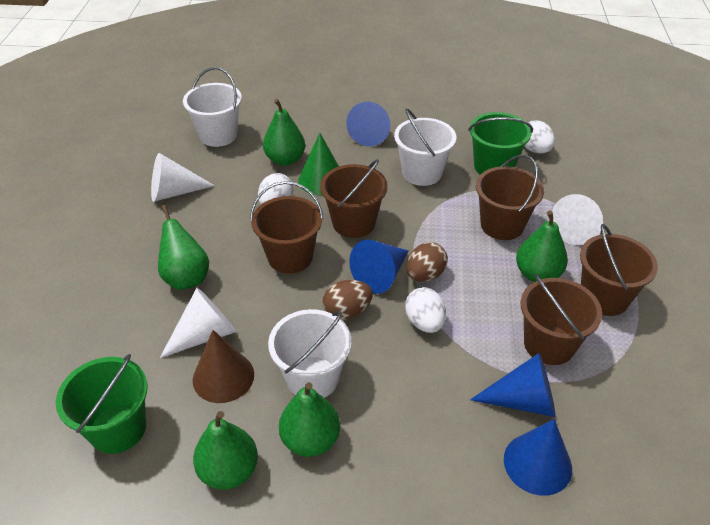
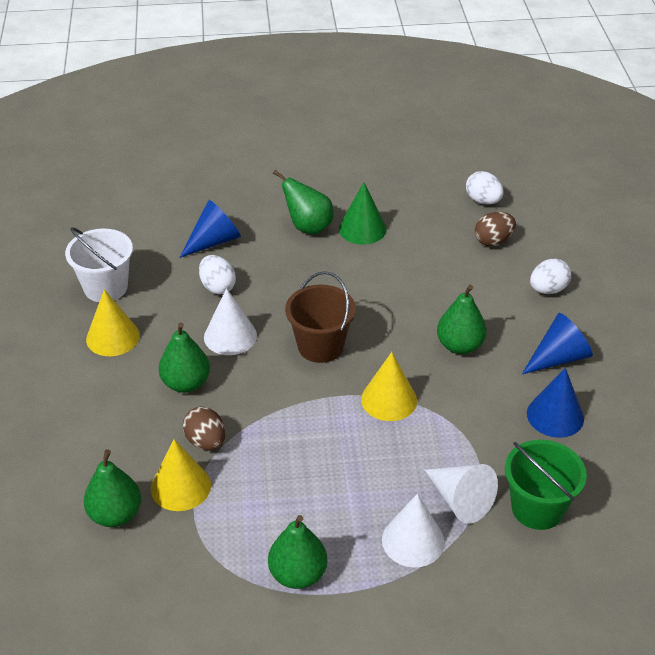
blue cone: [346,102,390,147] [349,240,408,294] [470,353,556,417] [504,419,572,496] = 4 -> [179,200,241,258] [522,313,593,374] [527,368,584,438] = 3
brown bucket: [250,181,324,274] [320,159,388,238] [476,155,544,240] [521,274,602,365] [580,224,658,316] = 5 -> [285,271,356,363] = 1
brown cone: [193,330,254,403] = 1 -> none = 0
green bucket: [56,354,147,454] [468,112,533,174] = 2 -> [505,440,587,530] = 1
white bucket: [183,67,242,147] [268,309,352,398] [394,109,457,186] = 3 -> [65,227,133,302] = 1
yellow cone: none = 0 -> [86,289,140,356] [151,439,211,511] [361,352,417,421] = 3

